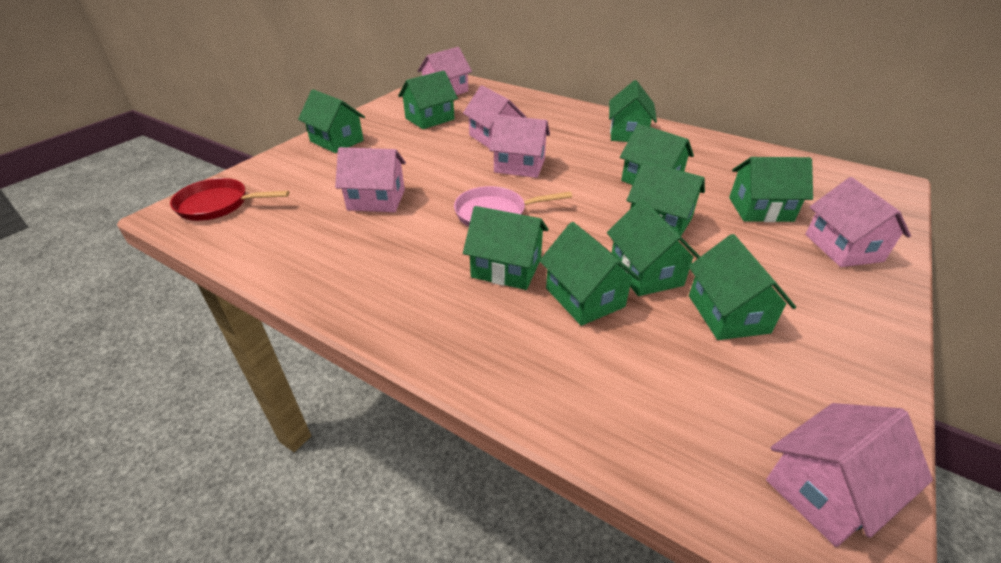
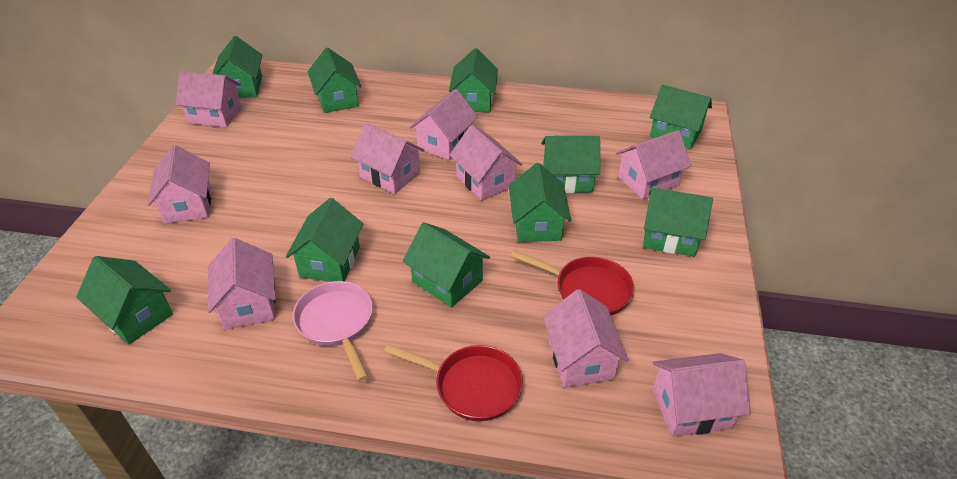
pink house: [335,147,406,212] [418,47,472,95] [463,85,527,148] [489,115,550,178] [766,403,933,547] [805,177,911,267] = 6 -> [148,145,211,224] [175,71,242,127] [208,238,276,329] [351,123,425,194] [410,89,478,160] [450,125,523,201] [543,289,629,387] [616,130,691,199] [653,353,751,437] = 9
red pan: [170,178,289,221] = 1 -> [384,344,523,421] [511,250,634,315] = 2

